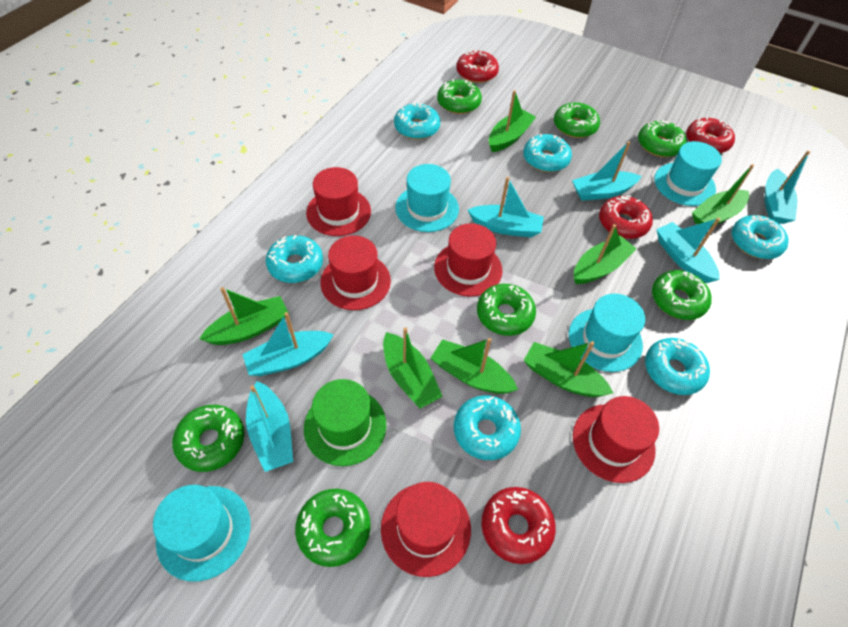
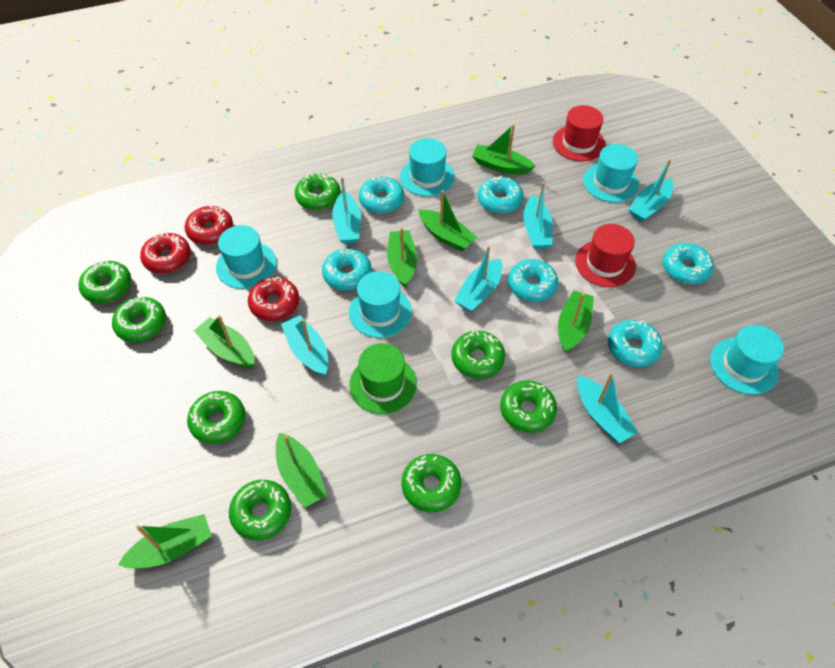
green donut: [172,405,245,472] [295,489,371,567] [437,79,482,114] [477,284,536,336] [554,102,600,138] [638,120,687,157] [652,270,712,320] = 7 -> [79,260,131,303] [112,296,166,342] [187,391,245,444] [229,480,291,541] [295,173,341,210] [402,454,462,512] [452,331,505,379] [500,381,557,433] = 8
red donut: [456,50,499,83] [481,487,556,564] [599,196,653,239] [686,117,735,153] = 4 -> [140,232,191,274] [185,206,233,245] [248,277,299,321] = 3
red hat: [306,167,371,236] [320,235,391,310] [381,482,471,577] [434,223,503,297] [573,396,659,483] = 5 -> [553,105,606,161] [575,224,636,287] = 2
turquoise hat: [153,485,251,582] [395,164,459,232] [569,294,645,372] [654,141,722,206] = 4 -> [216,225,277,289] [349,271,412,338] [400,138,455,197] [583,144,639,203] [710,325,784,395] = 5

